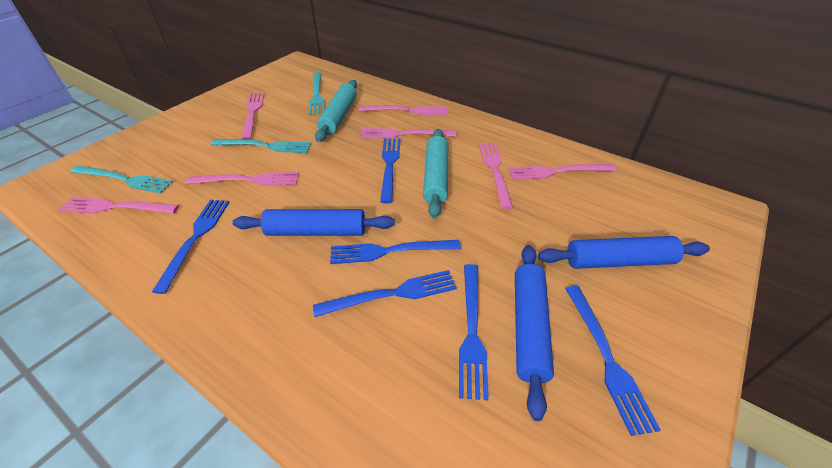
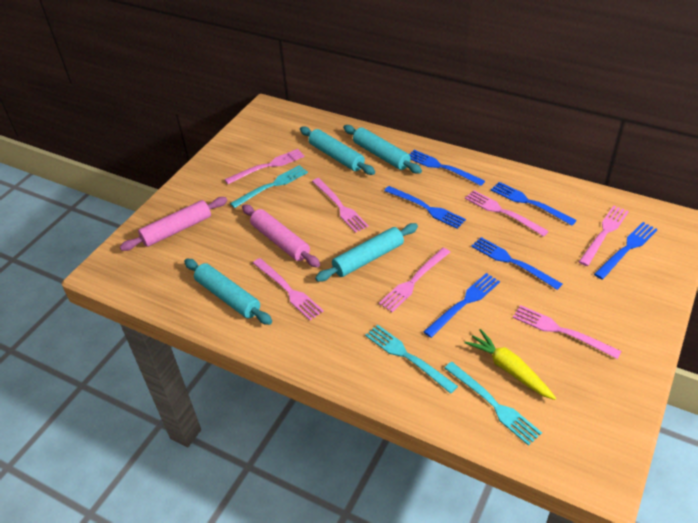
blue rolling pin: [232,209,395,236] [515,245,554,421] [538,236,710,269] = 3 -> none = 0
pink rolling pin: none = 0 -> [120,197,227,251] [242,204,320,267] = 2
turquoise rolling pin: [315,80,357,142] [423,129,448,218] = 2 -> [184,259,272,325] [300,126,375,175] [315,223,418,282] [343,125,422,174] = 4
yellow carrot: none = 0 -> [465,329,556,400] = 1

